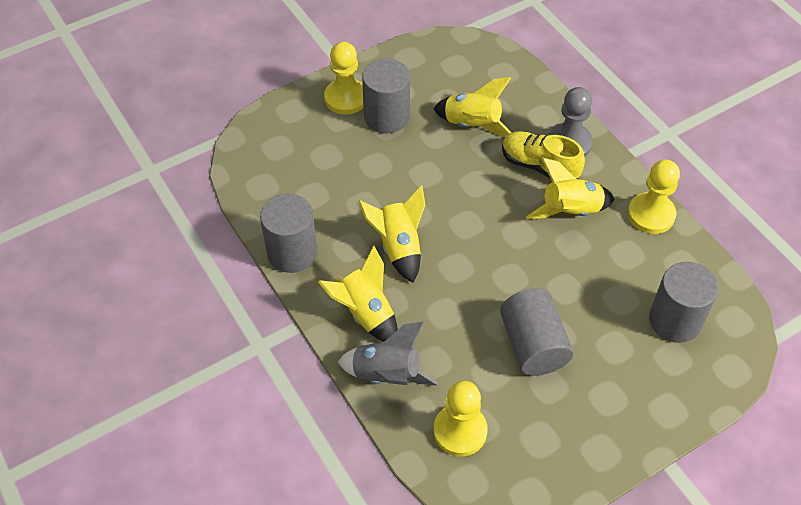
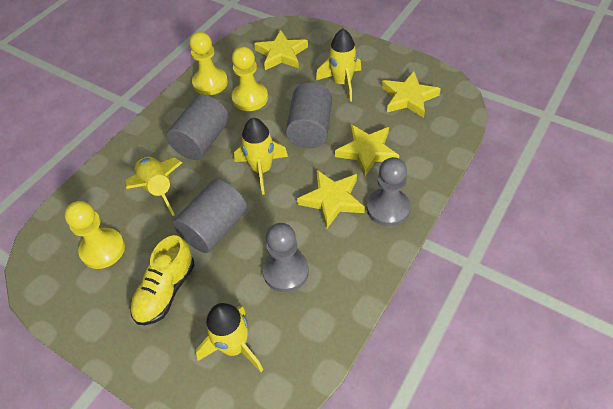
grey cylinder: [260,194,317,273] [362,58,410,133] [500,288,573,376] [649,262,719,343] = 4 -> [166,95,229,160] [173,179,247,253] [286,82,332,148] = 3
grey pawn: [548,87,593,157] = 1 -> [262,223,309,292] [367,157,410,227] = 2
grey rocket: [338,321,438,386] = 1 -> none = 0
yellow star: none = 0 -> [254,30,308,70] [297,170,365,228] [335,124,399,177] [382,71,441,118] = 4

